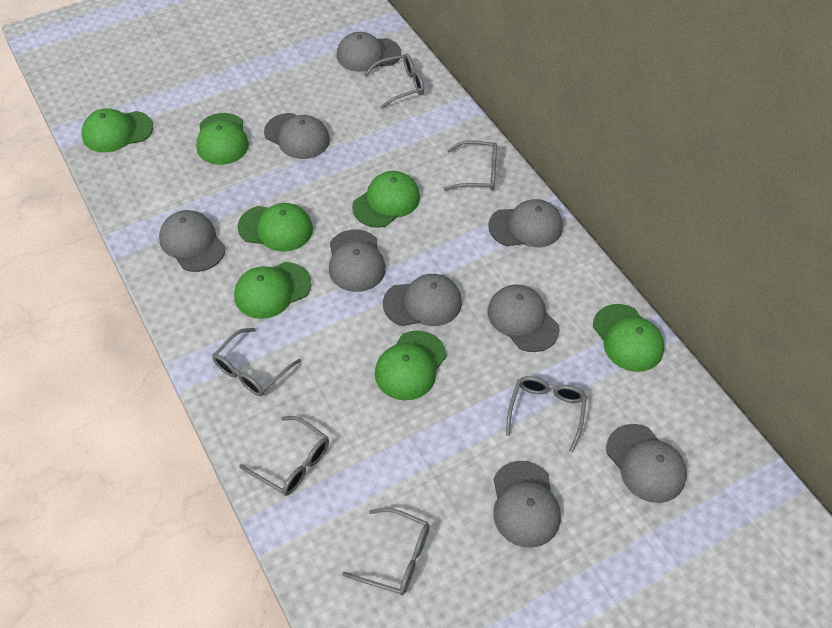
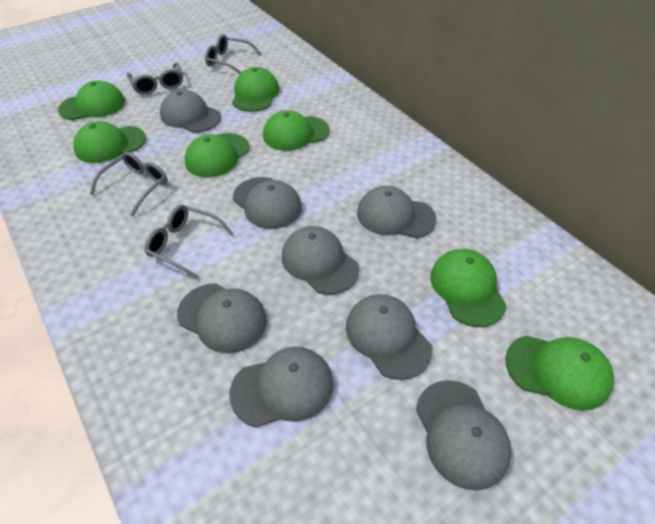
grey cap: [159,210,226,272] [264,113,330,159] [329,229,386,292] [337,32,401,72] [383,274,462,326] [488,199,563,247] [488,285,560,352] [493,461,561,548] [606,424,687,503] = 9 -> [160,90,221,133] [177,283,267,353] [229,347,334,427] [233,177,302,229] [282,226,360,295] [346,294,433,380] [357,186,437,238] [416,380,512,491] = 8
grey glasses: [212,328,301,396] [239,416,329,496] [342,508,429,595] [364,53,424,109] [444,140,497,191] [506,376,587,452] = 6 -> [90,152,168,216] [126,62,183,95] [145,205,234,279] [205,34,261,74] = 4

